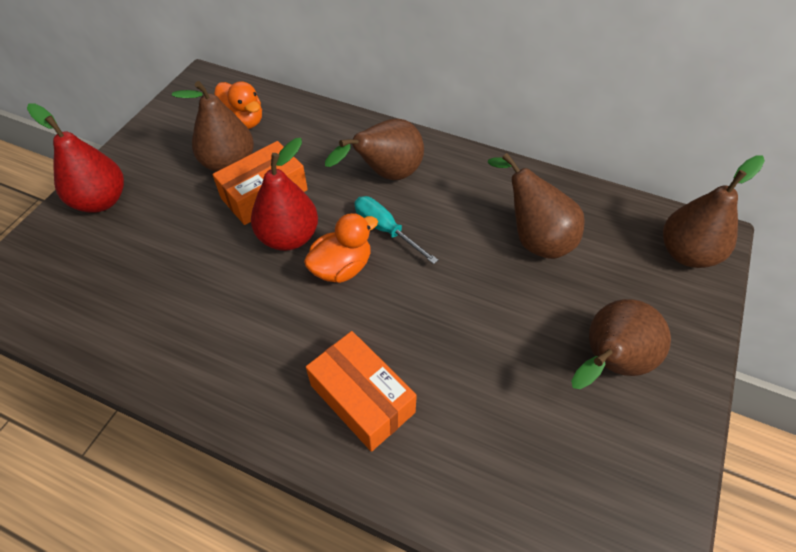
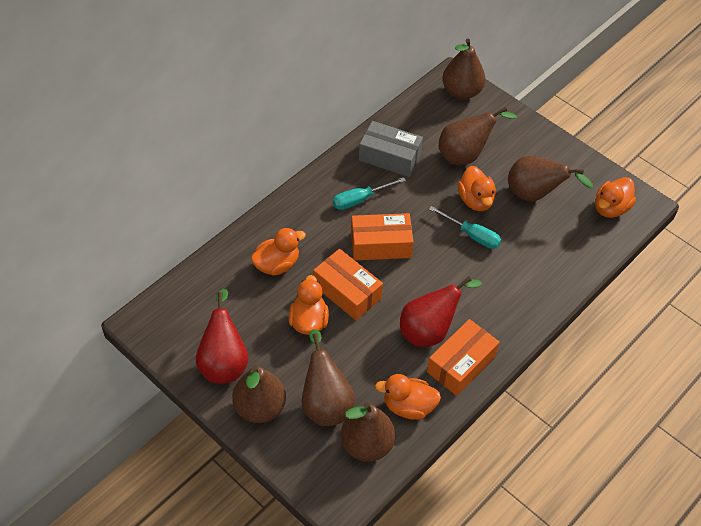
brown pear: [172,81,254,172] [325,118,424,180] [488,153,585,259] [571,299,671,389] [663,155,765,268] = 5 -> [232,365,286,423] [301,329,355,426] [341,402,395,462] [439,107,517,165] [442,39,485,100] [508,155,593,202] = 6
grey box: none = 0 -> [359,121,423,177] = 1
orange box: [212,141,308,225] [306,331,417,452] = 2 -> [313,249,383,320] [351,213,413,260] [427,319,500,396] = 3
orange duck: [214,81,262,129] [304,213,378,283] = 2 -> [251,228,306,276] [289,275,329,335] [375,374,441,420] [458,166,496,211] [595,177,636,218] = 5
turquoise screwdriver: [354,196,438,264] = 1 -> [333,177,406,210] [429,206,501,249] = 2

